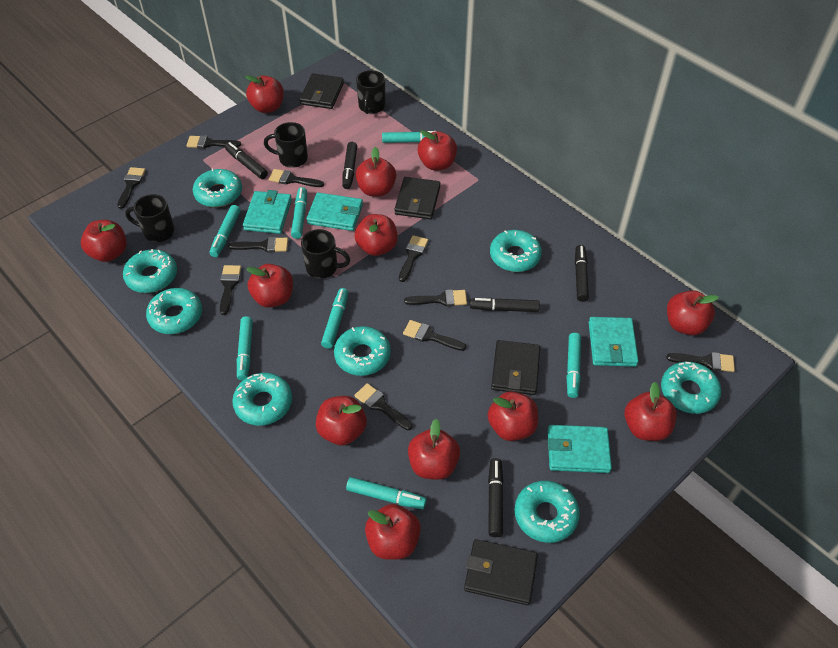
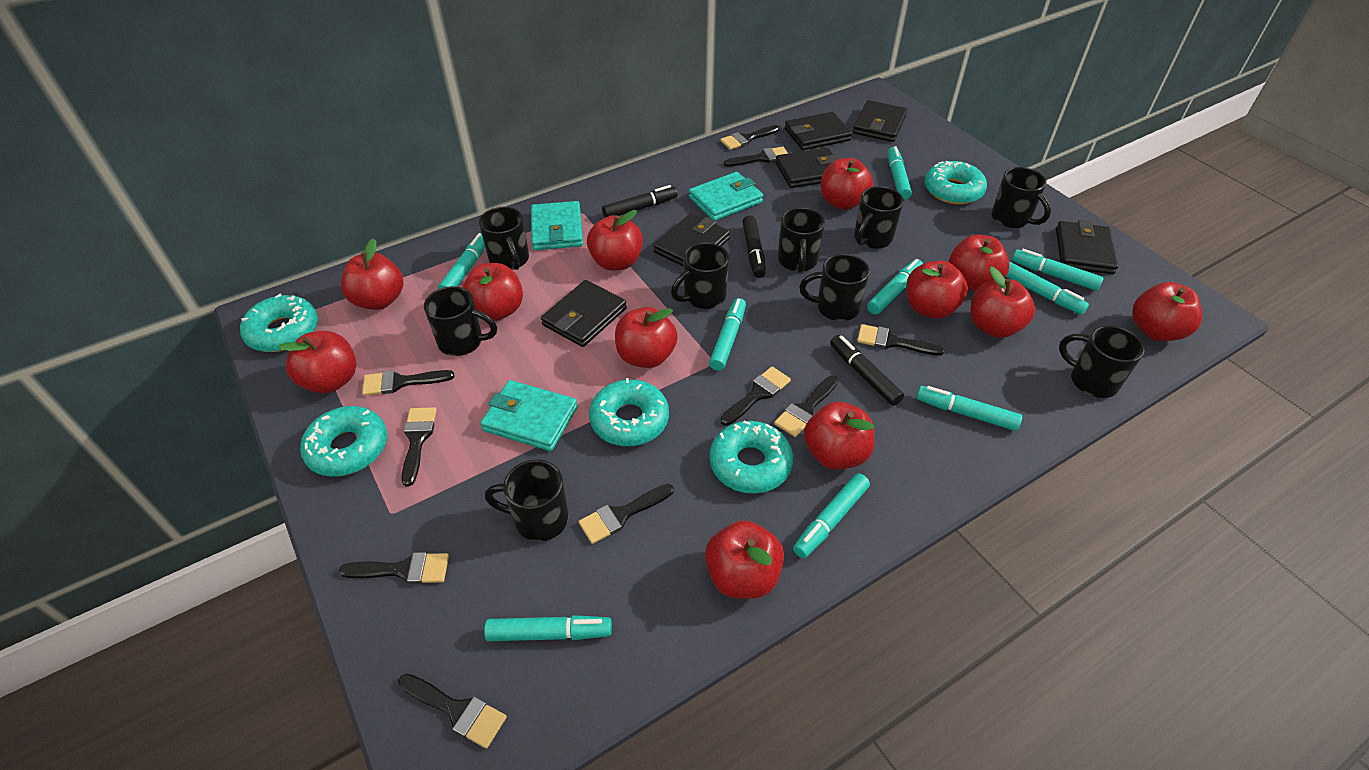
black marker: [225,142,268,179] [342,142,357,189] [470,298,540,312] [488,458,504,537] [575,245,589,302] = 5 -> [602,185,678,217] [742,216,766,278] [830,335,904,406] = 3
black mug: [125,194,175,242] [264,122,308,168] [301,229,351,279] [356,70,385,114] = 4 -> [424,286,497,356] [479,207,529,270] [485,460,569,542] [671,242,729,309] [778,208,825,273] [799,254,870,321] [854,186,904,249] [991,167,1051,228] [1059,325,1144,398] = 9
black wallet: [300,73,344,109] [395,177,440,219] [464,539,538,605] [491,340,540,395] = 4 -> [541,280,627,347] [653,214,730,267] [775,148,840,188] [785,112,852,150] [853,100,907,142] [1056,220,1119,274] = 6
turquoise donut: [123,249,177,293] [146,288,202,334] [193,168,242,207] [232,373,292,426] [334,326,391,376] [490,230,542,272] [514,481,580,543] [661,362,721,414] = 8 -> [240,294,318,352] [300,406,387,477] [589,378,669,446] [709,421,793,494] [924,161,987,204] = 5
turquoise marker: [209,205,241,257] [237,316,253,380] [291,187,307,239] [321,288,348,349] [346,477,427,509] [382,131,435,143] [566,333,581,398] = 7 -> [438,233,485,289] [484,615,612,641] [709,298,746,371] [793,473,870,558] [867,259,923,315] [888,146,912,200] [916,386,1022,431] [1006,262,1089,315] [1012,249,1104,291] = 9
turquoise wallet: [243,190,292,234] [306,193,363,231] [548,425,612,473] [589,317,639,367] = 4 -> [480,380,578,451] [531,201,583,250] [689,172,763,221] = 3

